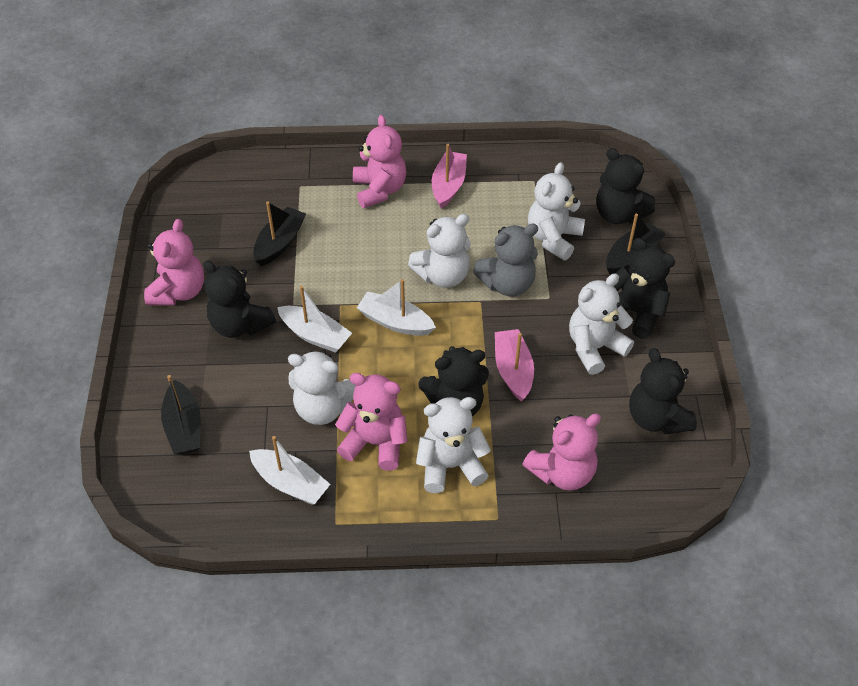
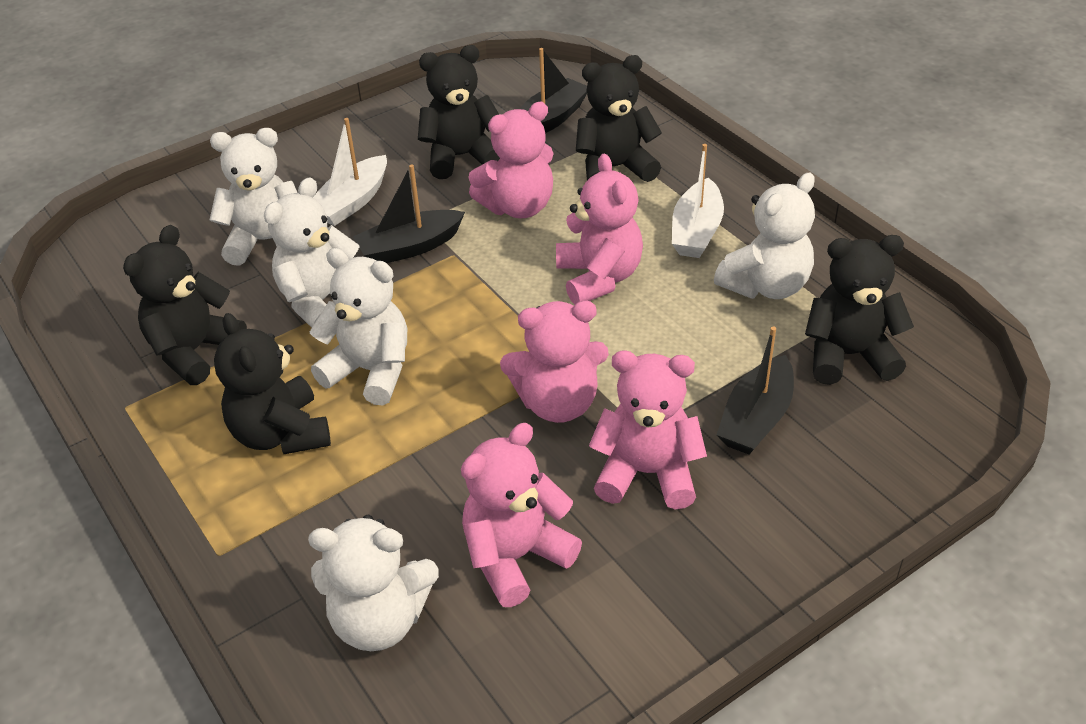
grey teddy bear: [473,224,538,297] = 1 -> none = 0
pink boat: [432,144,467,209] [495,329,534,401] = 2 -> none = 0
pink teddy bear: [144,219,204,305] [335,373,408,471] [353,115,406,208] [522,414,601,491] = 4 -> [461,423,582,607] [468,102,554,218] [500,301,609,423] [556,153,643,305] [589,350,707,509] = 5
white boat: [249,436,331,505] [277,286,352,353] [357,279,436,336] = 3 -> [313,118,387,226] [672,144,724,258] = 2

